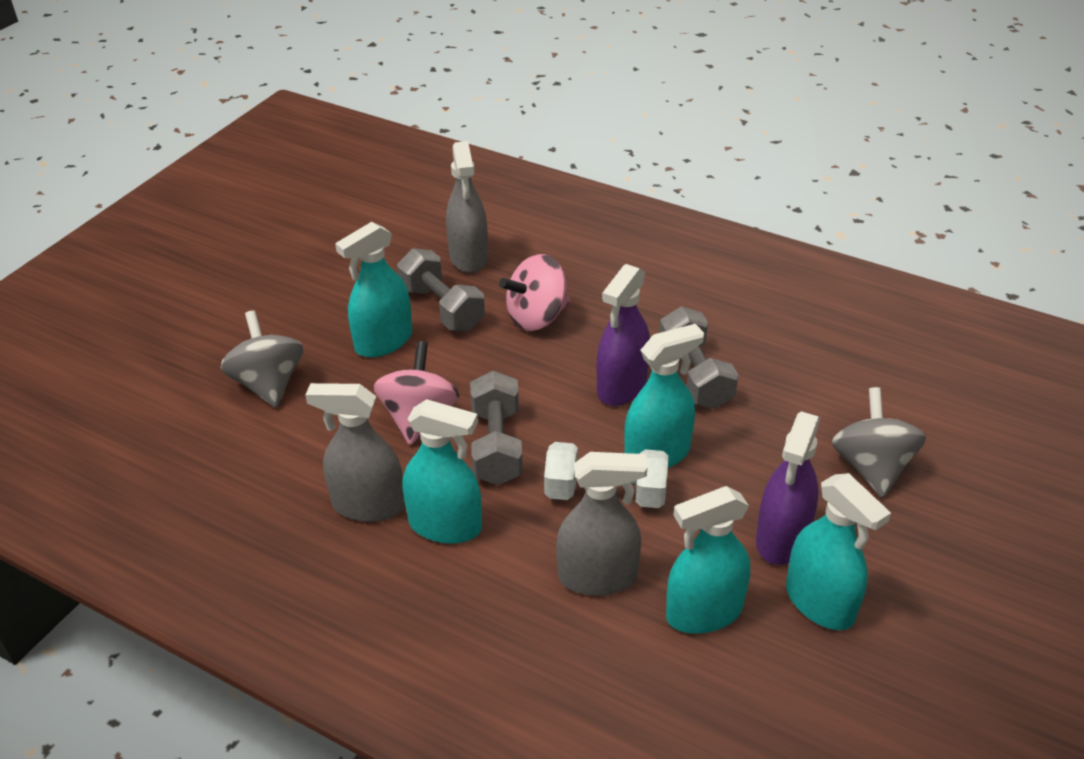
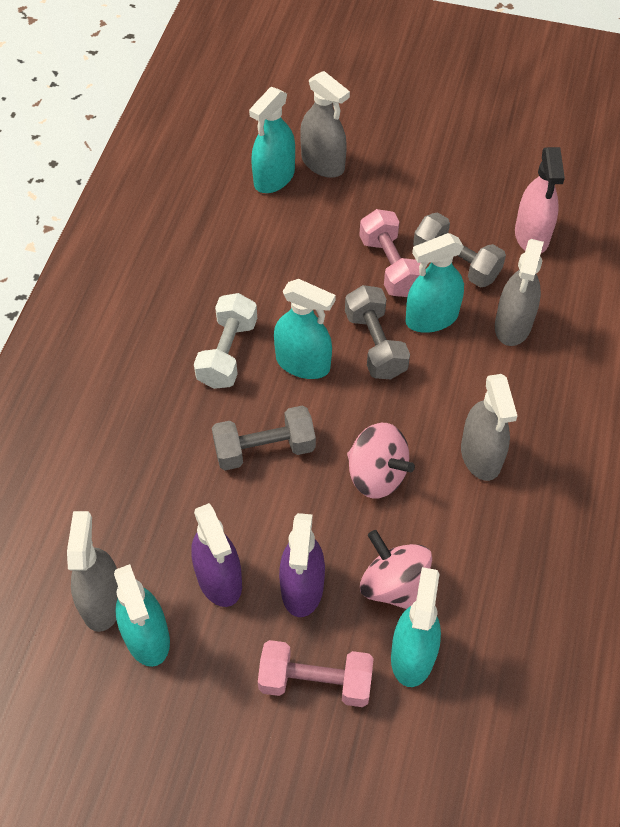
grey spinning top: [221,310,304,408] [832,387,926,498] = 2 -> none = 0
grey spray bottle: [305,383,405,522] [446,141,488,273] [556,452,647,596] = 3 -> [67,511,118,632] [300,71,350,178] [461,374,517,481] [495,239,544,346] = 4
pink dumbbell: none = 0 -> [258,640,374,707] [359,209,421,297] = 2
pink spray bottle: none = 0 -> [515,147,565,253] = 1

